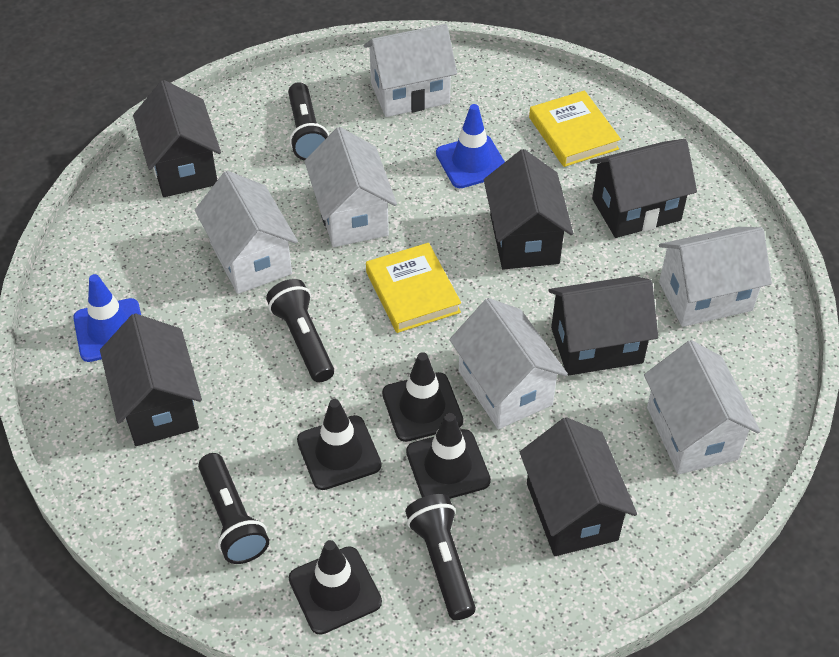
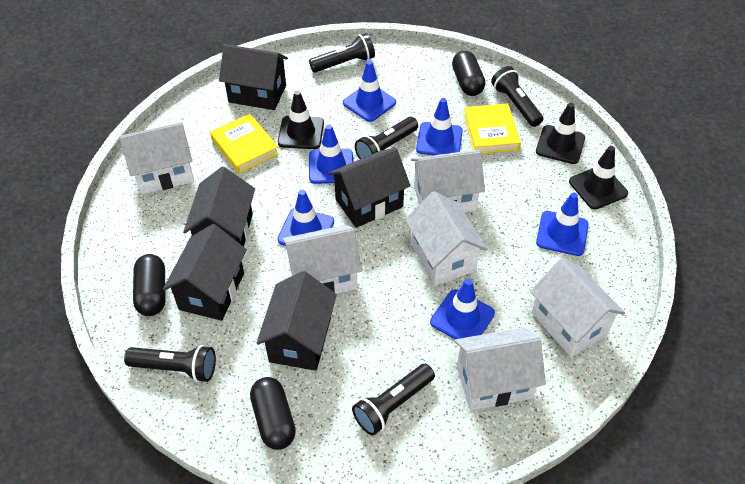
black capsule: none = 0 -> [133,254,166,316] [250,377,296,450] [452,51,485,96] = 3
black flashlight: [198,453,269,564] [266,279,334,383] [288,82,329,161] [405,494,476,620] = 4 -> [124,345,216,382] [309,33,375,73] [352,364,435,436] [355,117,418,159] [491,66,543,127] = 5
black house: [100,313,202,446] [133,80,221,197] [484,149,573,270] [520,417,637,556] [548,276,658,376] [590,139,697,238] = 6 -> [163,224,247,321] [183,167,255,247] [219,44,288,110] [256,271,337,371] [328,148,411,228] = 5
black traffic cone: [289,540,382,635] [297,399,382,490] [382,352,463,442] [406,413,491,499] = 4 -> [278,90,324,149] [536,103,585,164] [569,146,628,209] = 3
blue traffic cone: [73,274,141,362] [436,104,505,188] = 2 -> [278,190,334,246] [309,124,353,184] [343,60,396,122] [416,98,463,155] [430,279,495,339] [536,193,589,256] = 6

